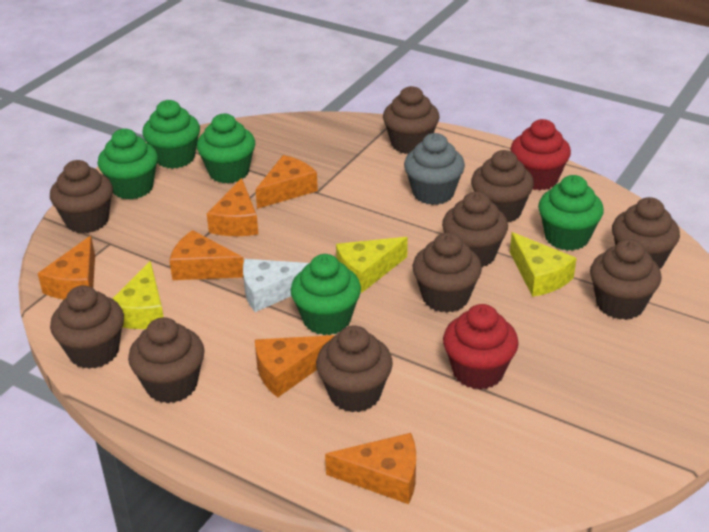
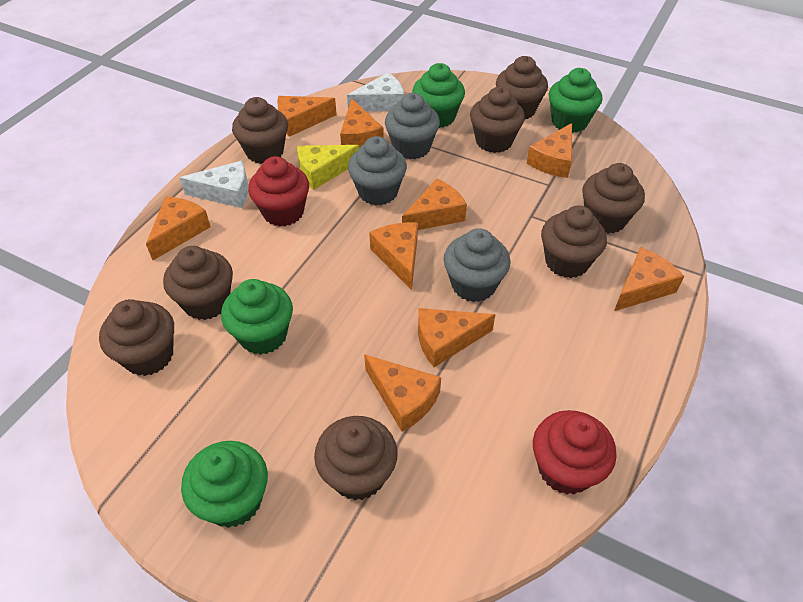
brown cupcake: [50,160,113,233] [50,285,124,369] [128,317,204,403] [316,326,393,412] [383,86,439,154] [413,233,482,313] [442,192,508,267] [471,150,534,223] [590,239,661,320] [612,197,680,269] = 10 -> [99,299,174,376] [163,246,233,320] [232,97,288,164] [314,416,398,500] [470,87,525,153] [496,56,548,119] [541,205,607,278] [582,163,645,234] = 8
green cupcake: [98,129,158,200] [142,100,200,169] [197,114,255,183] [290,254,361,335] [538,175,604,251] = 5 -> [181,441,268,528] [221,279,293,355] [412,63,465,128] [549,68,602,133] = 4
grey cupcake: [404,133,465,205] = 1 -> [348,136,407,205] [385,93,440,159] [443,228,510,302] = 3
orange cheese: [38,236,95,299] [169,230,244,280] [207,178,258,236] [255,155,318,209] [255,335,335,398] [325,433,416,504] = 6 -> [146,196,211,260] [277,96,337,137] [340,99,384,148] [364,354,441,432] [369,222,418,290] [402,179,467,230] [418,308,496,367] [527,123,572,178] [614,247,684,311] = 9
white cheese: [243,259,309,312] = 1 -> [180,161,248,208] [347,73,404,112] = 2
yellow cheese: [112,261,164,329] [336,237,408,292] [510,232,577,297] = 3 -> [297,145,359,190] = 1

